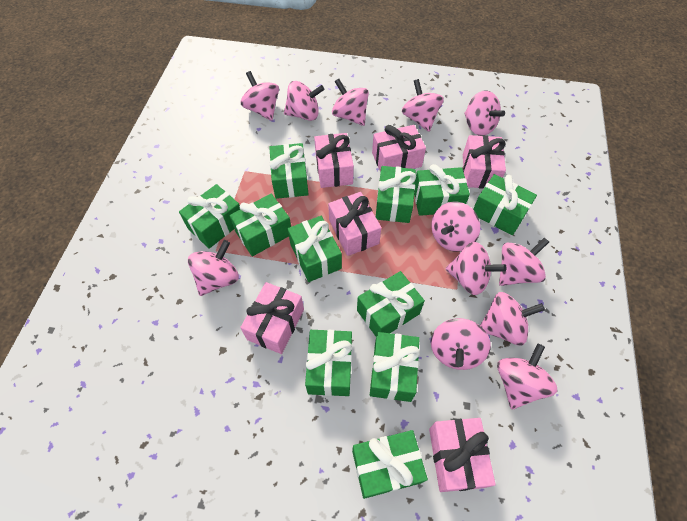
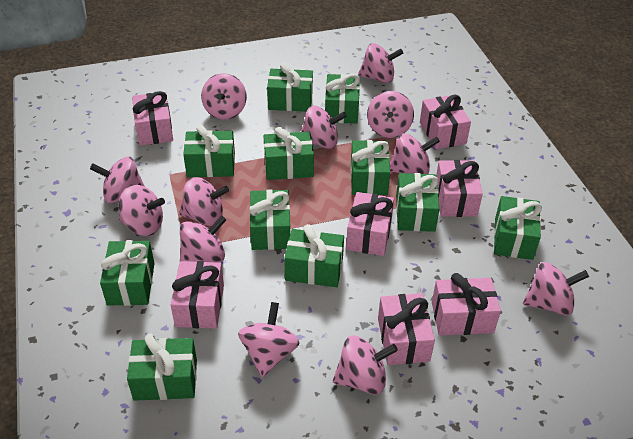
pink gift: [240,282,304,354] [314,133,354,188] [328,192,381,256] [372,125,426,172] [429,418,496,492] [463,135,506,189] = 6 -> [132,91,173,146] [171,261,224,329] [346,192,394,256] [378,293,435,365] [420,95,471,149] [432,273,501,336] [436,160,483,217] = 7

